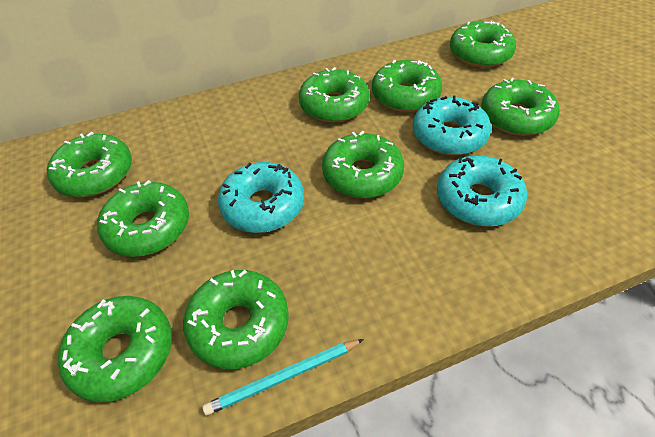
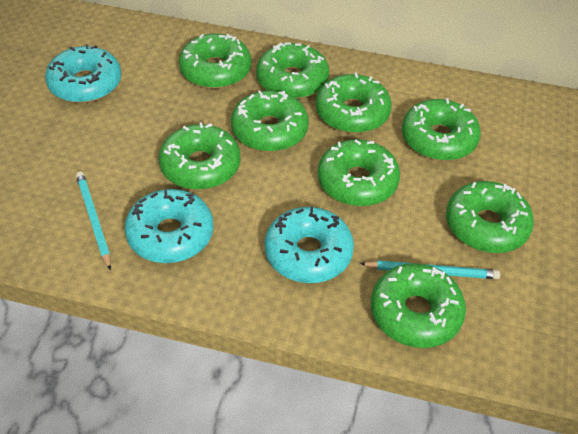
turquoise pencil: [202,339,364,416] = 1 -> [76,171,111,270] [360,260,500,279] = 2

